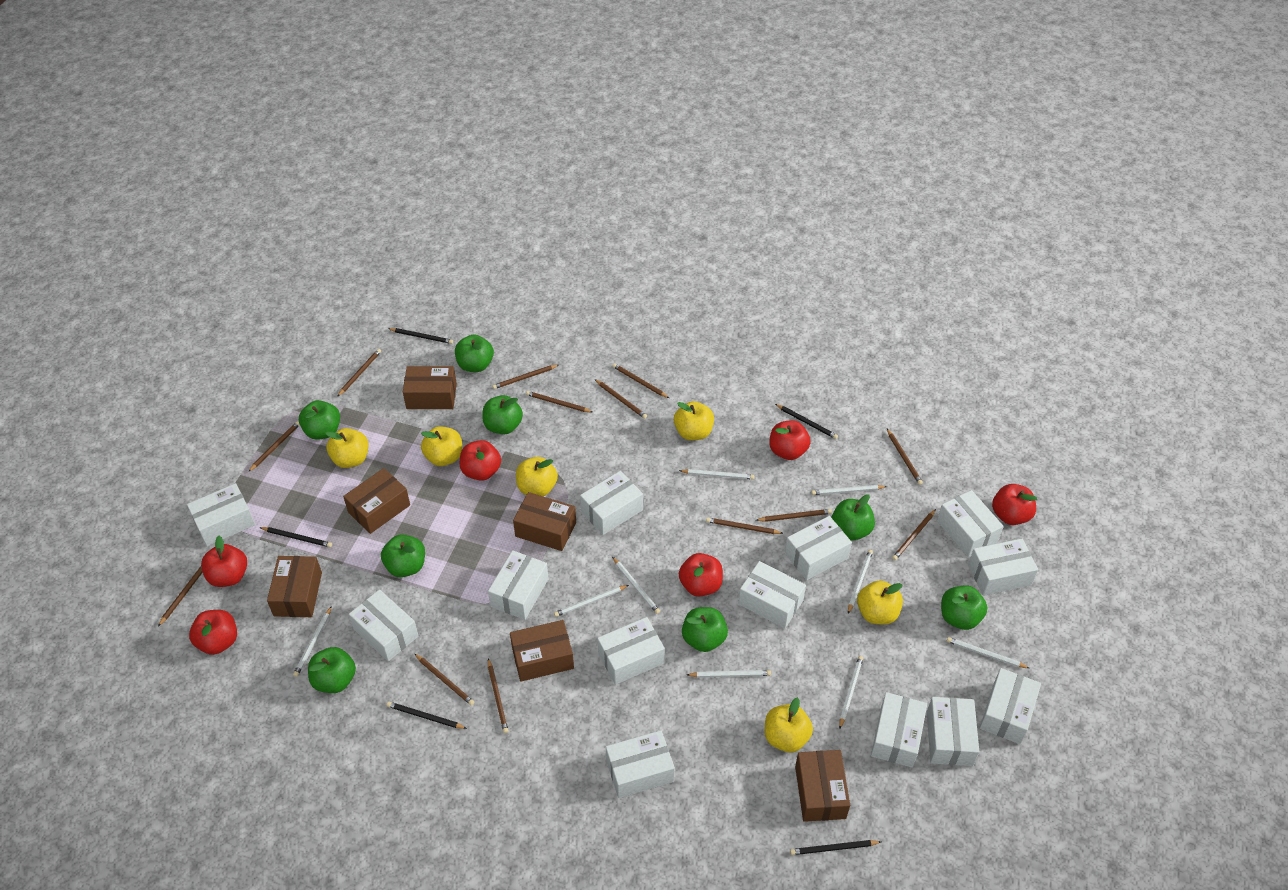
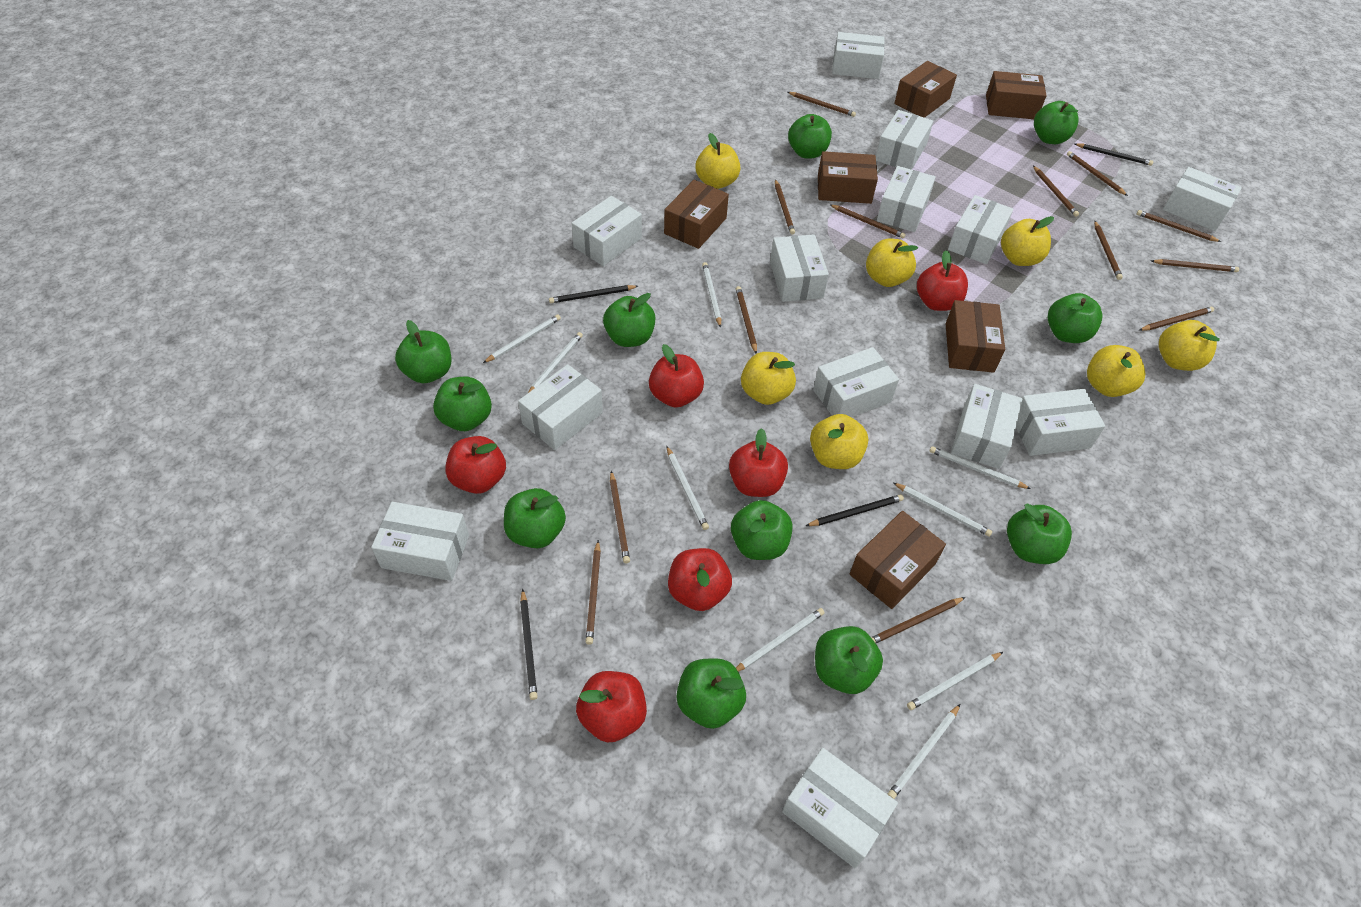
black pencil: [259,527,332,547] [387,702,467,729] [388,328,453,344] [775,404,838,439] [790,840,881,855] = 5 -> [520,589,538,700] [549,285,638,303] [806,494,904,526] [1075,143,1153,166] = 4
green apple: [299,400,340,440] [308,647,356,693] [381,534,425,577] [455,335,494,372] [482,395,523,434] [682,607,728,652] [831,494,875,541] [941,585,988,630] = 8 -> [395,320,451,383] [433,377,492,431] [504,488,566,548] [603,293,656,347] [677,658,746,729] [731,500,792,560] [788,114,832,158] [815,626,883,694] [1007,503,1072,564] [1034,101,1079,144] [1048,293,1102,343] = 11
yellow apple: [326,428,369,468] [421,426,462,466] [516,457,558,497] [674,401,714,440] [765,697,813,752] [857,580,903,624] = 6 -> [696,133,741,189] [741,352,796,405] [810,414,868,469] [866,239,918,287] [1001,216,1054,266] [1087,345,1145,397] [1159,320,1220,371] = 7

